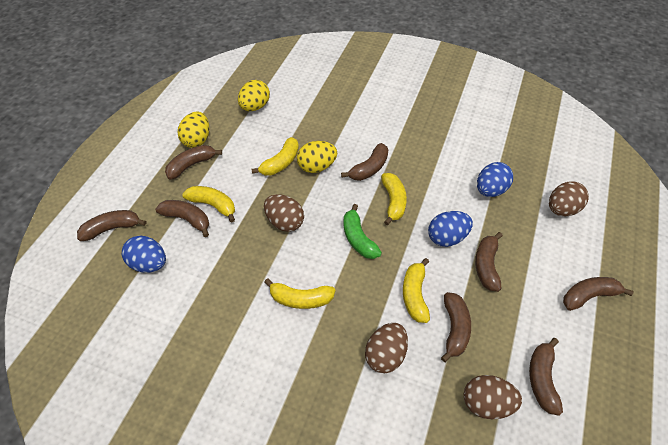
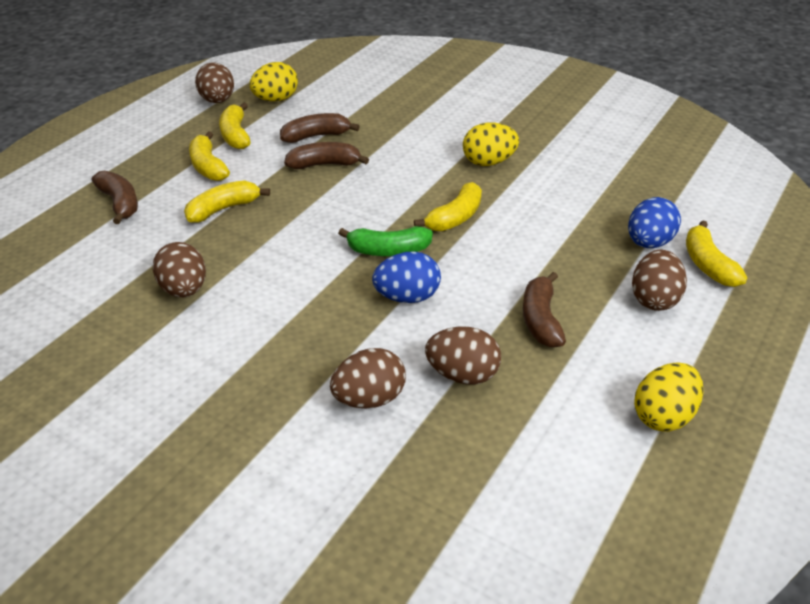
blue egg: [122,236,166,273] [428,211,473,247] [477,162,513,197] = 3 -> [372,251,441,303] [628,197,681,248] = 2
brown banana: [77,210,146,241] [155,200,209,237] [165,145,222,180] [341,143,388,181] [441,292,471,362] [475,232,503,292] [529,338,563,416] [563,277,633,311] = 8 -> [92,171,138,224] [280,113,360,143] [284,142,369,169] [523,272,566,348] = 4
brown egg: [264,194,304,232] [365,323,408,373] [463,375,522,419] [549,181,589,216] = 4 -> [153,242,206,297] [195,63,234,103] [330,348,406,409] [425,327,501,385] [632,250,687,311] = 5

